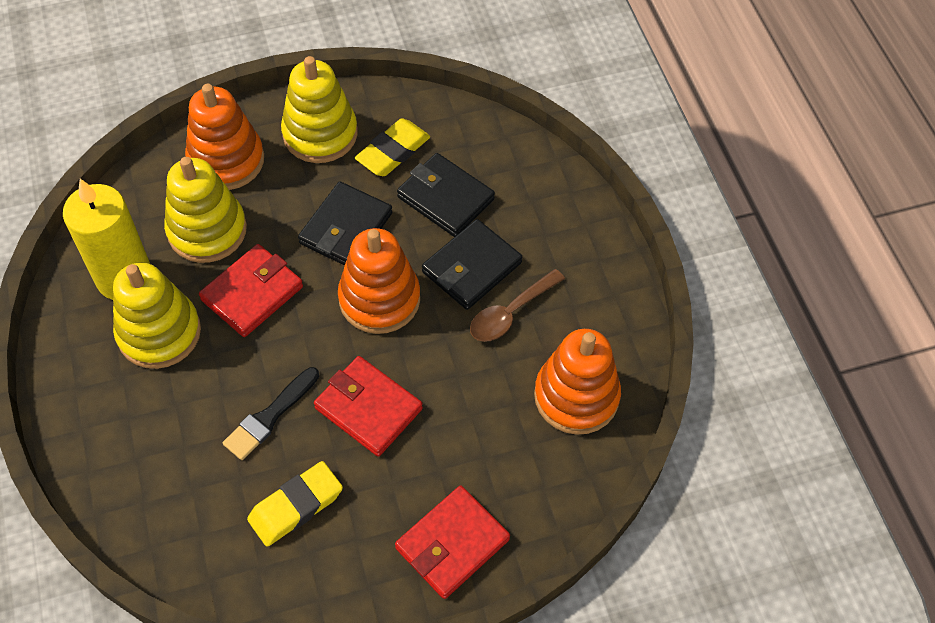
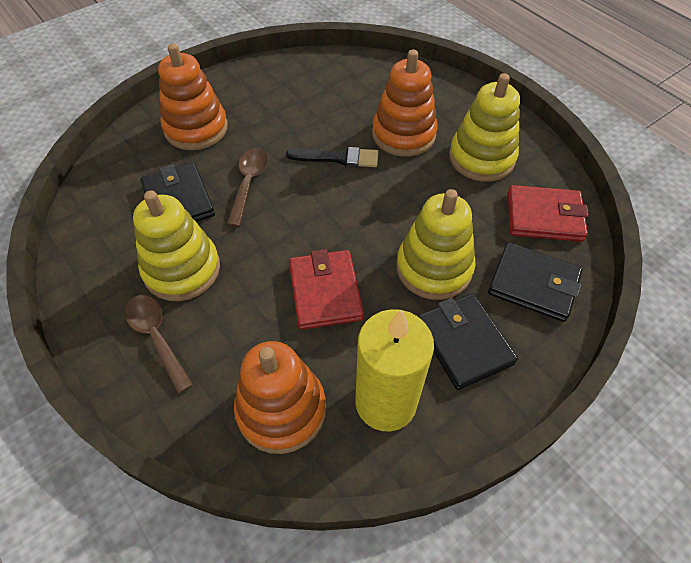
brown spoon: [470,269,565,342] = 1 -> [125,295,193,394] [227,148,268,227] = 2
red wallet: [199,244,303,337] [314,356,423,457] [395,486,510,599] = 3 -> [289,249,364,330] [508,185,589,242] = 2
yellow eraser: [247,461,343,547] [355,119,430,176] = 2 -> none = 0

